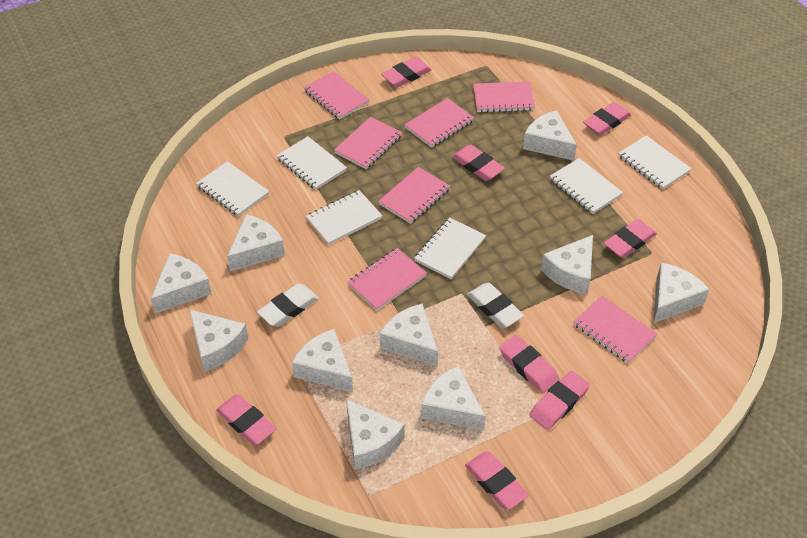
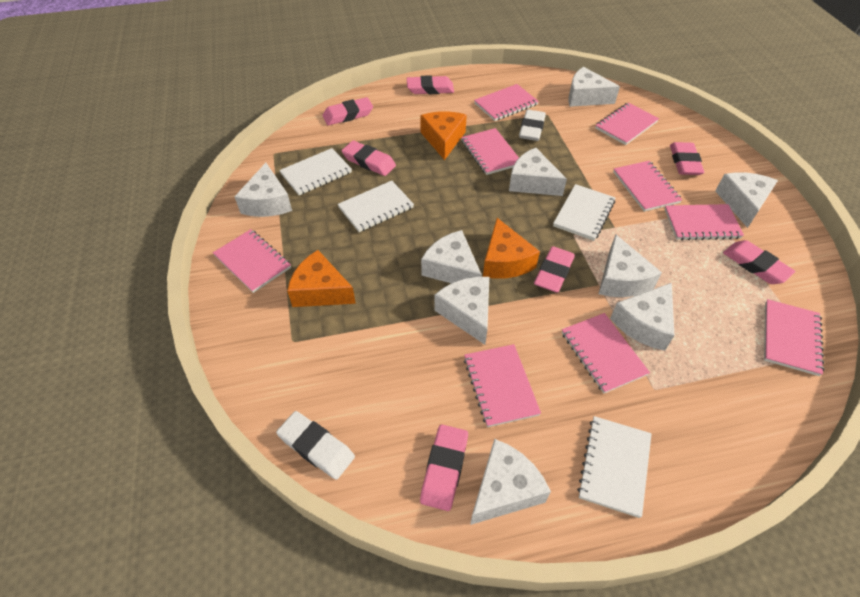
orange cheese: none = 0 -> [287,250,356,307] [420,111,467,160] [483,218,540,279] = 3
pink eraser: [216,394,276,445] [381,57,432,87] [452,144,505,181] [465,452,529,510] [499,335,559,393] [530,371,590,430] [583,102,631,135] [604,219,657,258] = 8 -> [322,97,373,125] [342,141,396,176] [407,75,454,94] [420,425,468,511] [534,246,575,293] [670,142,704,175] [723,240,795,284] = 7
pink notebook: [304,71,369,120] [334,117,402,169] [347,248,427,311] [378,167,450,224] [405,98,474,148] [473,81,535,113] [573,296,657,364] = 7 -> [213,229,291,293] [461,128,519,175] [464,344,541,427] [474,84,539,121] [562,313,650,393] [595,103,659,145] [613,161,682,212] [665,204,744,240] [764,299,825,376] = 9
white cheese: [151,253,212,314] [189,309,248,372] [227,214,285,272] [292,329,353,392] [346,399,405,469] [380,303,438,367] [421,366,486,430] [523,110,577,161] [541,235,593,294] [653,262,709,323] = 10 -> [234,163,292,217] [421,230,482,283] [434,277,489,345] [470,439,551,525] [509,148,567,196] [568,67,620,107] [598,235,662,297] [610,283,675,351] [715,172,778,228] = 9
white notebook: [196,161,269,216] [277,136,347,190] [306,190,382,245] [414,217,486,279] [550,158,623,214] [618,135,692,190] = 6 -> [279,148,352,195] [338,181,414,232] [553,184,615,241] [577,416,652,518] = 4

